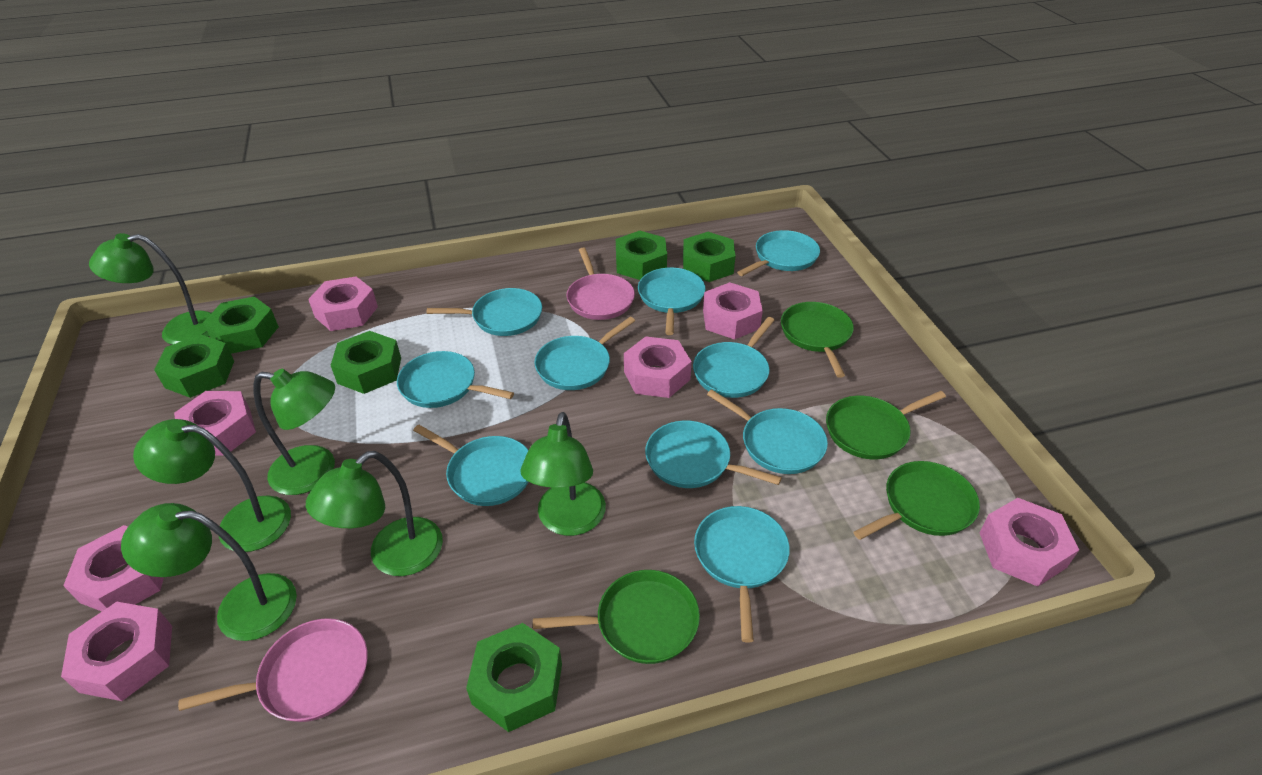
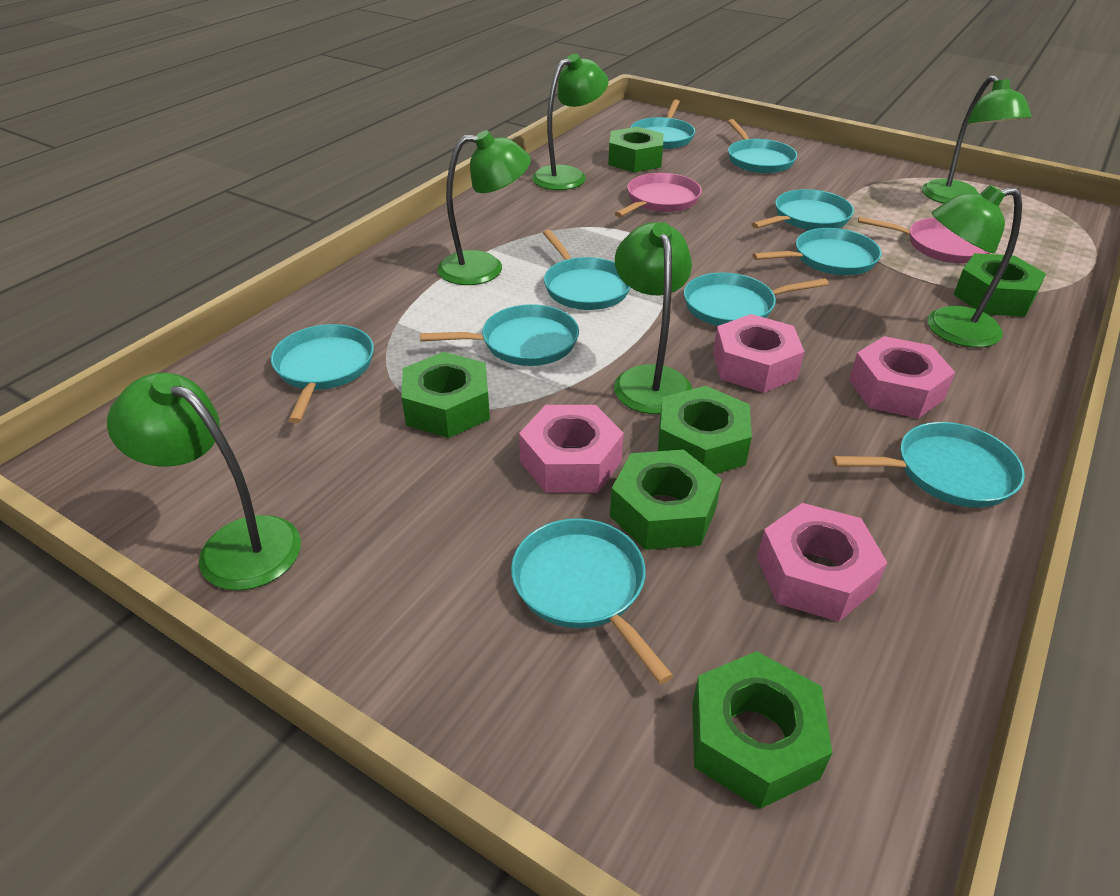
green pan: [533,570,700,664] [781,302,854,378] [826,391,946,459] [854,461,980,540] = 4 -> none = 0
pink nut: [61,602,172,701] [63,525,164,611] [174,391,256,455] [308,276,378,331] [624,336,692,398] [703,282,763,340] [979,498,1079,587] = 7 -> [519,405,624,493] [713,314,805,393] [757,503,887,622] [849,336,955,418] = 4

